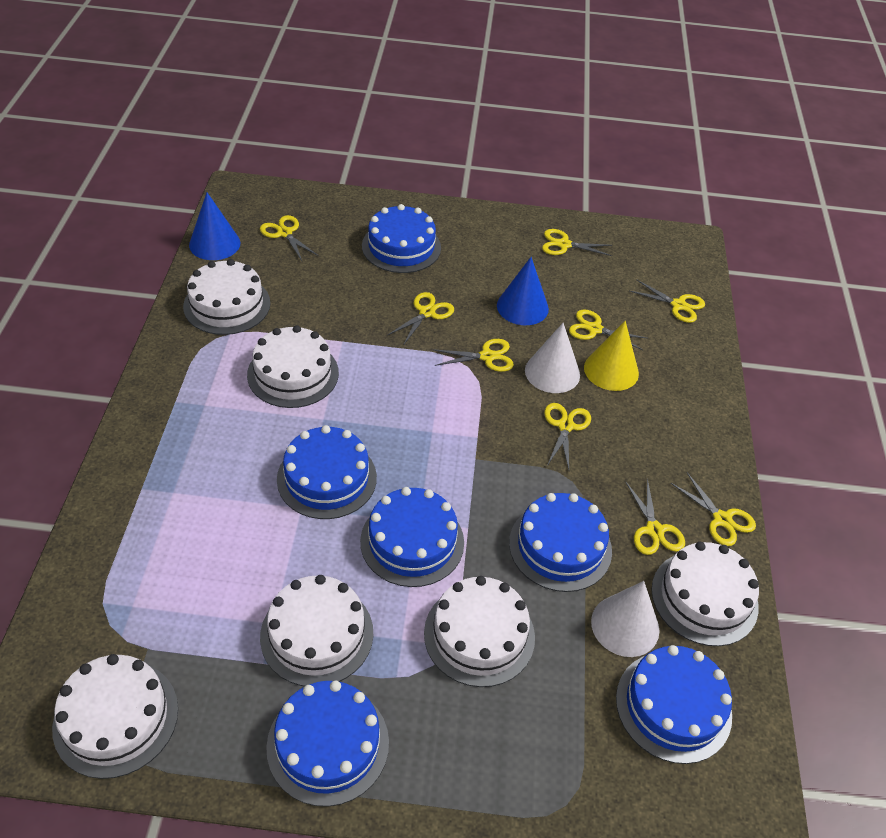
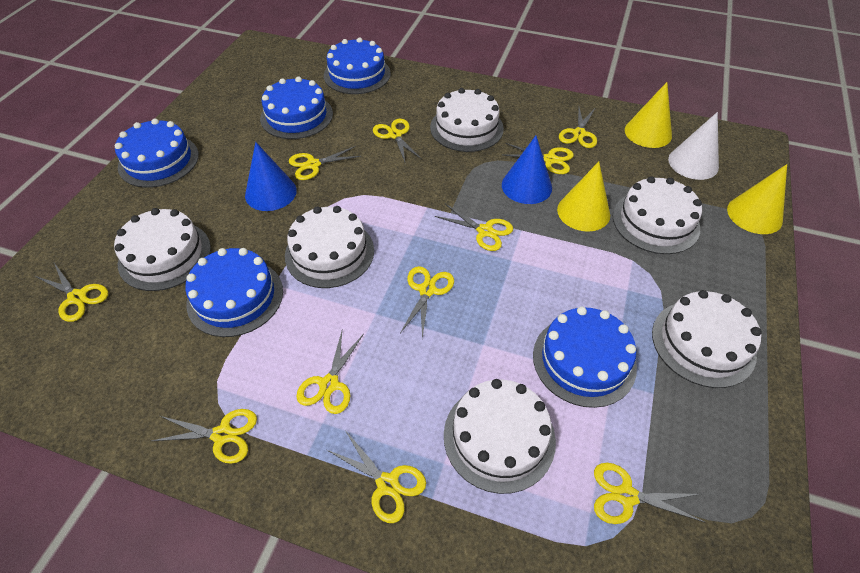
blue cake: [266,681,389,807] [277,425,377,519] [360,487,464,587] [362,204,441,273] [509,493,612,592] [616,645,732,764] = 6 -> [115,118,199,188] [185,248,283,337] [260,76,333,139] [324,37,391,94] [533,307,637,408] = 5
white cone: [525,323,580,393] [591,581,660,657] = 2 -> [668,112,719,180] = 1
yellow cone: [584,321,639,391] = 1 -> [557,162,610,232] [625,82,672,148] [727,164,787,234] = 3
yellow scissors: [260,215,319,261] [388,292,454,344] [434,339,514,372] [542,229,613,256] [544,403,591,469] [569,309,647,350] [625,478,685,555] [630,279,705,323] [671,473,756,546] = 9 -> [35,263,108,322] [152,409,257,464] [289,146,362,180] [296,331,364,414] [327,430,426,523] [373,119,422,162] [400,266,454,338] [435,204,513,251] [503,143,574,174] [559,108,597,148] [594,463,704,524] = 11

